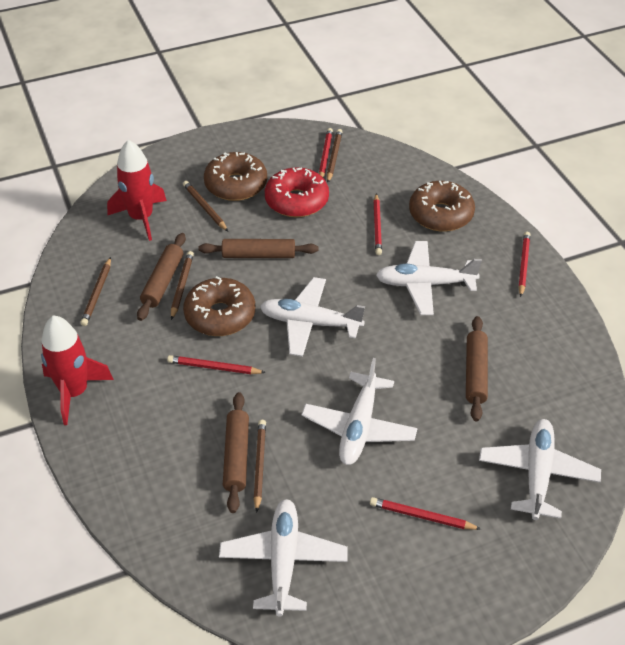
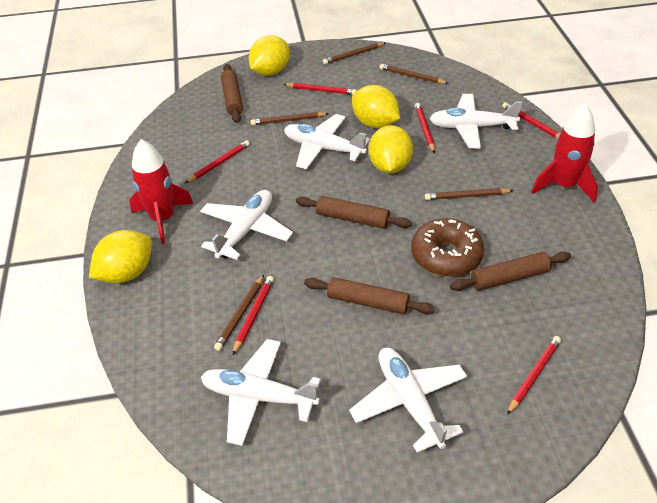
brown donut: [183,276,255,336] [204,152,267,201] [409,181,475,232] = 3 -> [411,218,484,277] = 1
red donut: [265,167,329,218] = 1 -> none = 0
red pencil: [167,355,266,374] [319,128,333,177] [370,497,481,530] [373,194,382,255] [518,232,530,297] = 5 -> [185,140,250,183] [233,276,274,355] [284,83,357,95] [415,103,435,154] [502,102,560,138] [507,336,561,415] = 6
yellow lemon: none = 0 -> [89,230,152,283] [249,35,290,76] [352,85,400,128] [369,125,413,173] = 4

